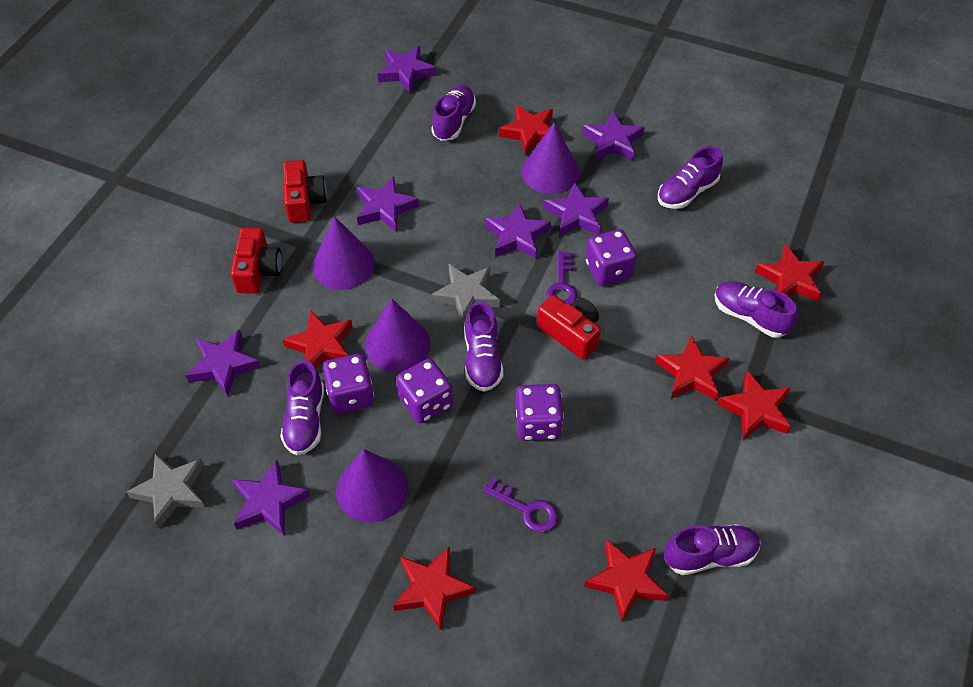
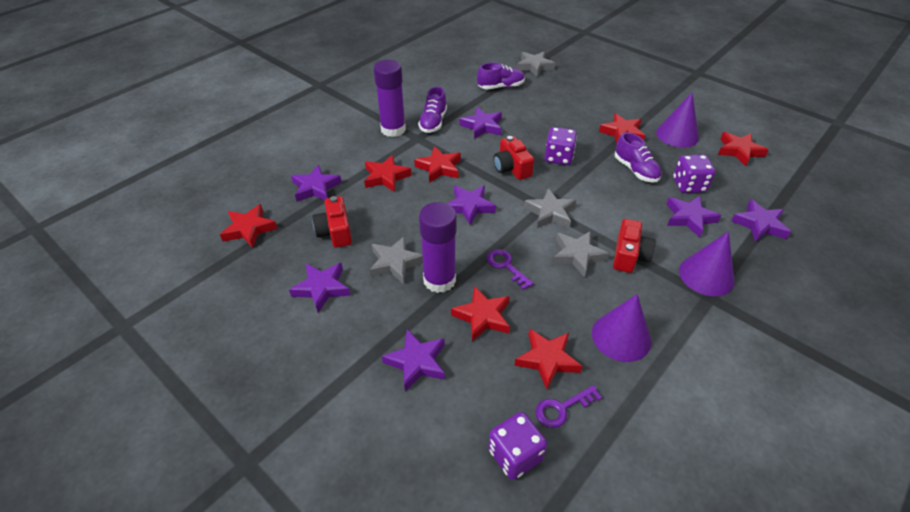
grey star: [126,453,205,528] [431,264,500,324] = 2 -> [369,236,423,284] [516,52,555,77] [524,188,576,228] [552,231,609,278] = 4
purple cone: [312,217,375,290] [336,449,408,523] [365,298,430,372] [521,122,580,194] = 4 -> [592,294,651,362] [656,93,699,148] [679,231,735,296] = 3
purple dice: [322,354,374,414] [396,359,453,423] [516,384,564,441] [585,229,637,286] = 4 -> [488,412,547,480] [545,127,577,165] [673,155,715,193] = 3
purple glue stick: none = 0 -> [374,60,406,137] [419,202,457,293] = 2
purple shoe: [280,360,324,455] [431,85,476,141] [465,301,503,392] [658,146,723,209] [664,524,761,575] [714,281,798,338] = 6 -> [418,87,447,133] [477,62,525,89] [615,132,662,183] = 3

